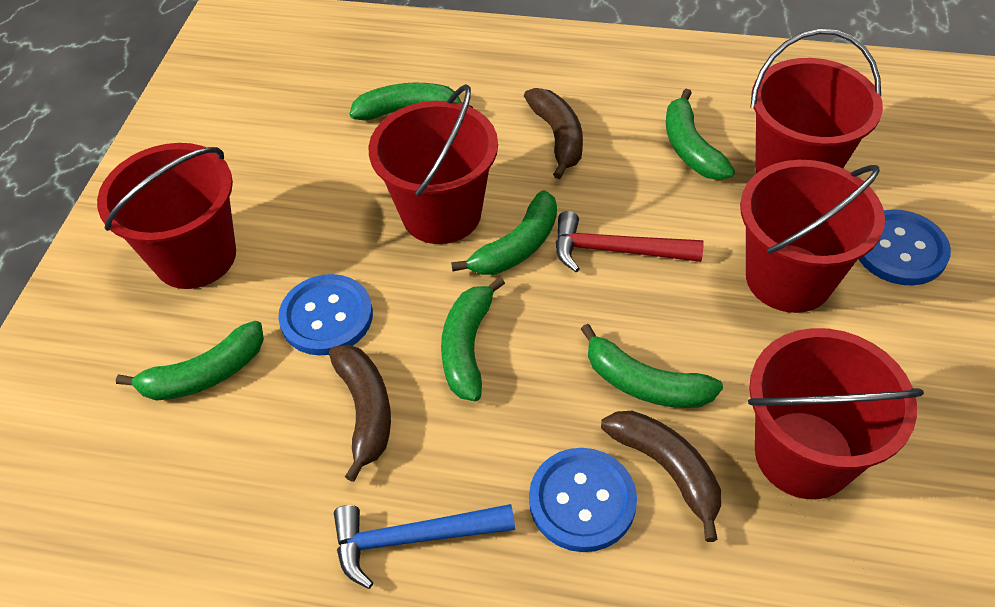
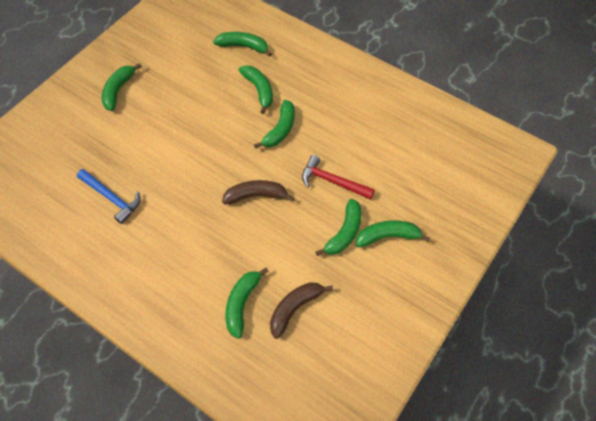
blue button: [278,274,373,356] [529,448,637,552] [858,209,951,285] = 3 -> none = 0
brown banana: [329,345,391,482] [524,88,583,179] [601,411,721,542] = 3 -> [222,180,294,204] [270,282,333,339] = 2
green banana: [116,321,264,401] [349,83,473,120] [441,277,505,401] [451,190,557,275] [581,324,723,408] [666,89,735,180] = 6 -> [102,63,142,111] [213,32,272,57] [226,268,269,339] [239,65,273,114] [254,100,295,149] [315,199,362,256] [356,220,430,247] = 7
red bucket: [97,143,236,289] [369,84,498,244] [740,160,885,313] [748,328,924,499] [750,29,883,173] = 5 -> none = 0

